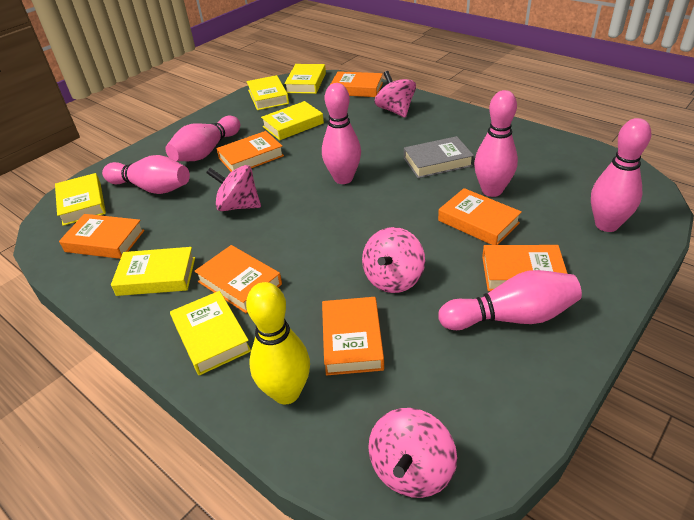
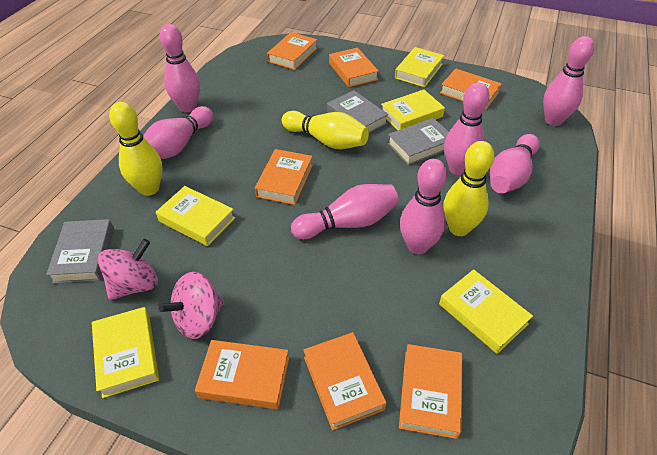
grey book: [404,136,474,178] = 1 -> [46,219,114,284] [327,90,389,133] [387,118,449,165] = 3
pink bowling pin: [102,155,190,194] [165,116,240,161] [322,83,361,184] [438,270,582,330] [474,90,518,197] [591,118,651,232] = 6 -> [143,106,213,159] [160,24,200,113] [291,184,399,239] [400,159,447,254] [444,82,490,175] [490,134,540,193] [543,36,595,126] = 7
pink spinning top: [206,165,261,211] [362,227,425,293] [368,408,457,498] [375,71,416,118] = 4 -> [98,239,158,300] [159,272,224,339] = 2
yellow book: [55,173,106,226] [111,247,195,296] [170,291,251,375] [247,75,289,110] [261,101,324,140] [284,64,326,94] = 6 -> [92,307,159,398] [156,186,235,246] [381,89,445,130] [395,47,444,87] [439,269,533,354] = 5
yellow bowling pin: [246,282,310,405] = 1 -> [109,102,163,196] [282,111,369,149] [444,141,495,236] = 3

